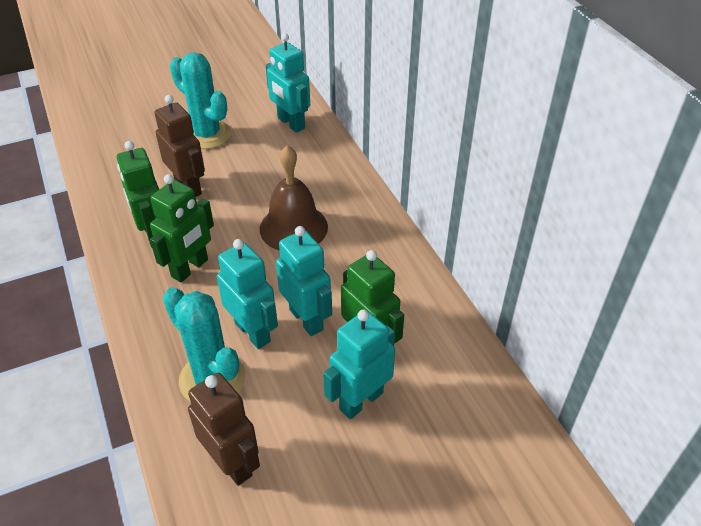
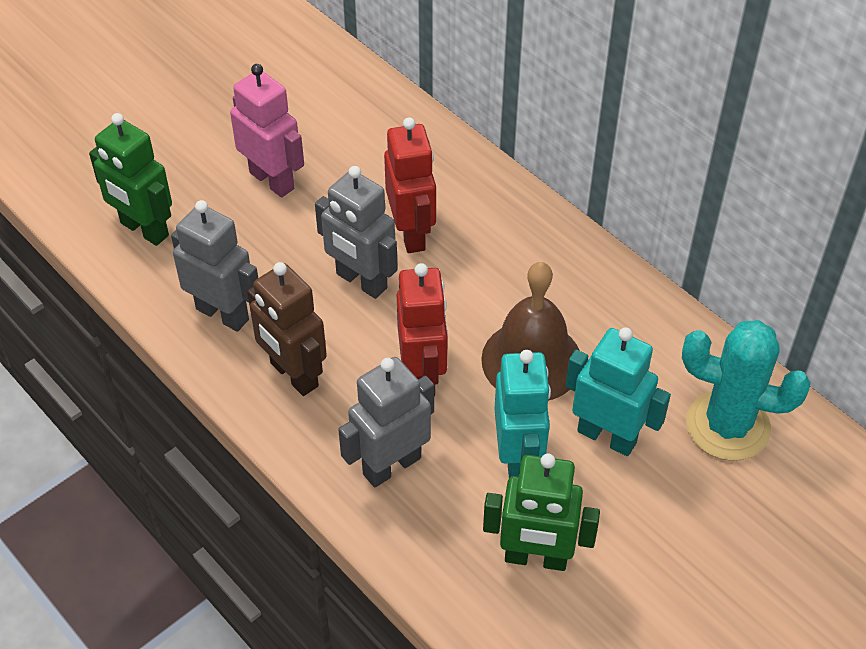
brown robot: [154,95,205,197] [188,373,260,486] = 2 -> [247,262,327,396] = 1
green robot: [117,141,159,248] [150,174,214,283] [341,250,404,343] = 3 -> [89,113,172,246] [483,454,600,571] = 2
grey robot: none = 0 -> [171,200,258,332] [315,166,398,299] [338,357,434,488] = 3
pink robot: none = 0 -> [230,64,304,197] = 1
red robot: none = 0 -> [384,117,436,253] [397,263,448,397] = 2
turquoise cactus: [163,287,246,402] [170,52,231,149] = 2 -> [682,320,811,461] = 1
turquoise robot: [217,239,278,349] [266,33,310,133] [276,226,332,336] [323,310,395,419] = 4 -> [494,350,551,478] [566,327,671,456] = 2

